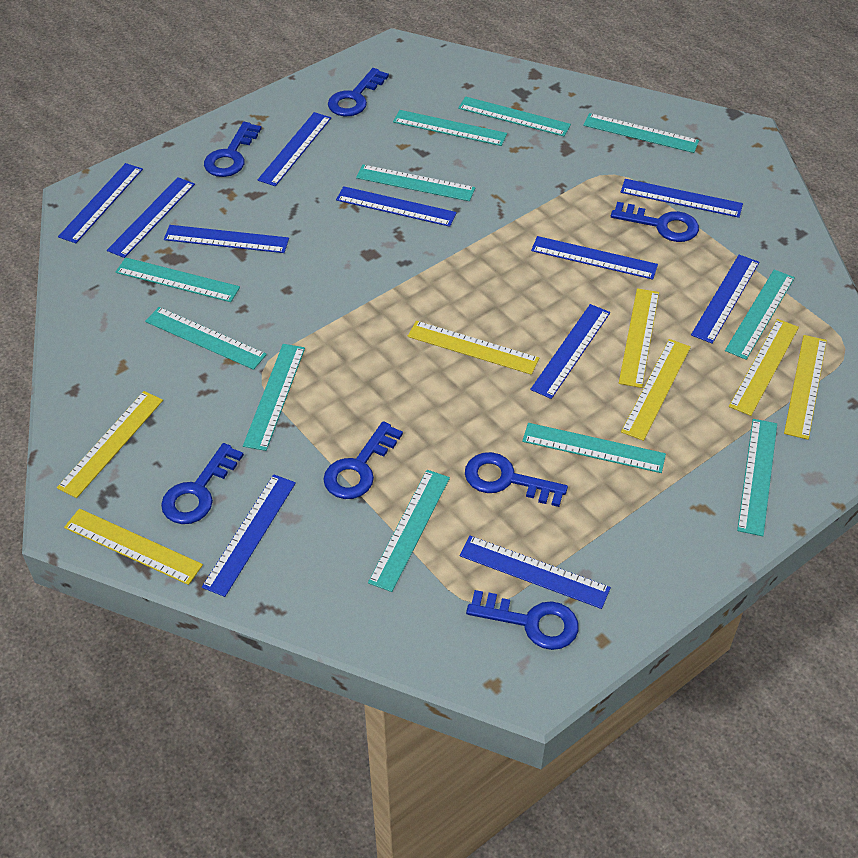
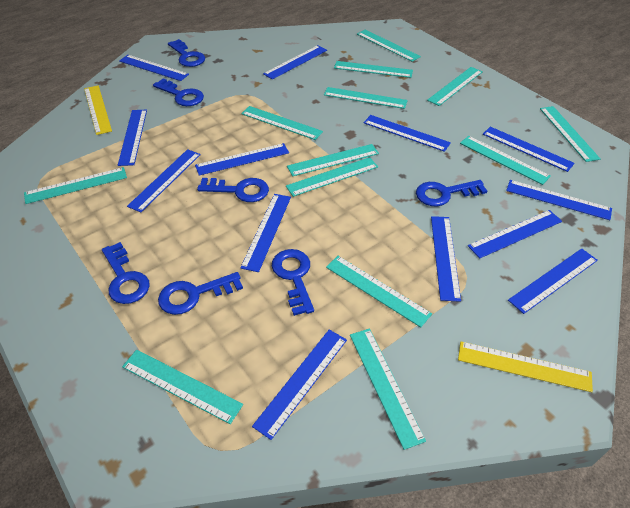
blue ruler: [58,163,143,243] [107,177,195,258] [164,225,289,253] [202,474,296,597] [258,112,331,186] [336,186,457,227] [460,536,611,609] [530,304,610,399] [531,236,658,280] [621,179,743,218] [691,255,759,343] = 11 -> [118,110,147,166] [119,55,189,81] [127,149,201,212] [195,143,289,176] [240,194,291,272] [252,330,347,440] [263,45,327,79] [364,115,451,152] [431,216,461,302] [468,210,562,259] [483,127,575,172] [506,180,612,220] [508,248,598,314] = 13
turquoise ruler: [116,257,240,302] [145,307,267,370] [243,344,305,451] [356,165,475,201] [368,470,450,592] [393,110,507,146] [458,97,571,136] [522,423,666,473] [583,113,699,153] [725,269,795,360] [737,419,777,536] = 11 -> [24,167,127,204] [122,350,243,424] [241,106,323,140] [286,157,378,197] [287,144,379,177] [324,87,408,109] [326,256,432,328] [334,61,413,78] [350,329,426,450] [357,30,421,62] [427,67,483,106] [460,136,551,185] [540,106,600,162] = 13
yellow ruler: [57,391,163,498] [64,508,203,585] [408,321,539,375] [619,288,659,388] [621,339,691,441] [729,319,799,416] [784,335,827,440] = 7 -> [84,85,112,135] [458,342,593,392] = 2

